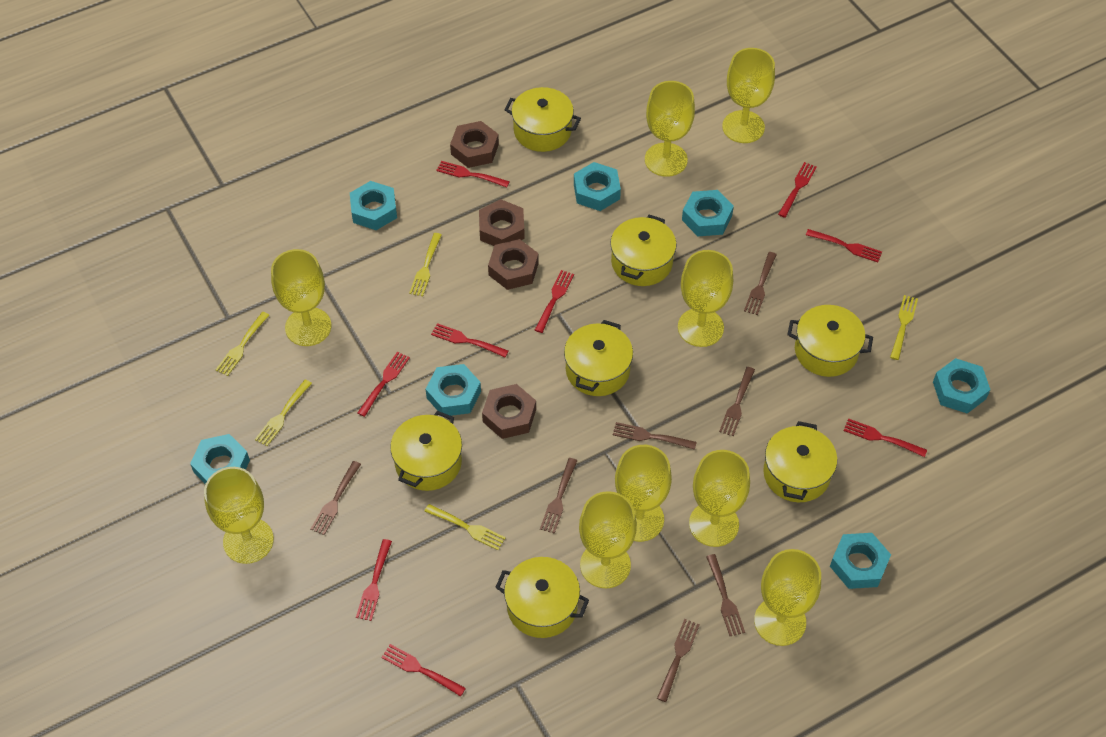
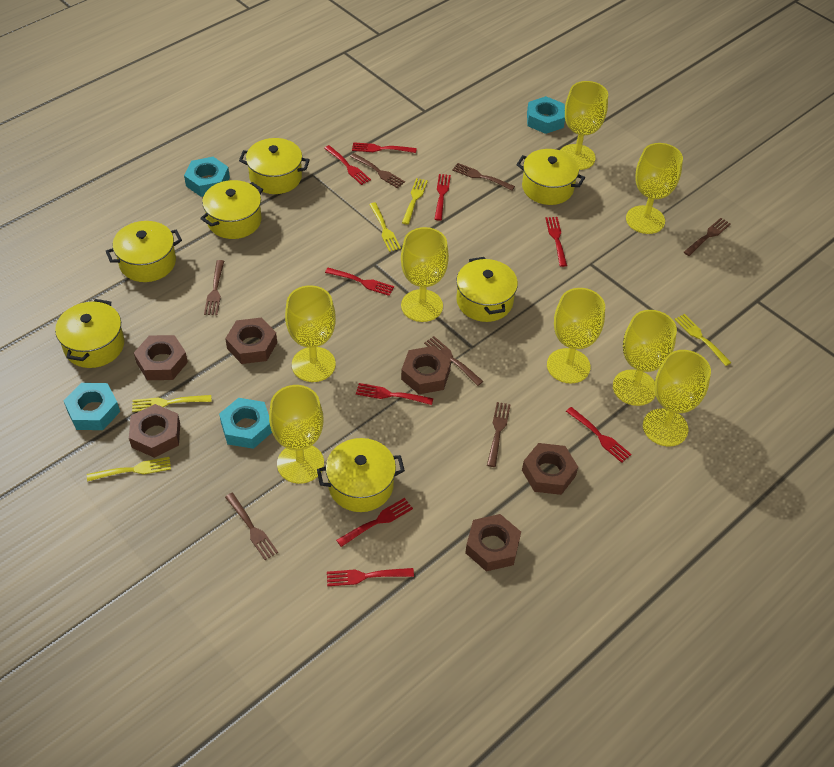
brown nut: [450,121,499,168] [479,199,525,246] [482,384,536,439] [488,239,539,290] = 4 -> [129,404,180,458] [134,335,188,380] [225,318,277,364] [401,346,451,394] [465,514,521,571] [522,443,578,495] = 6
turquoise nut: [190,434,250,484] [350,181,397,230] [426,364,481,416] [574,162,621,211] [682,190,734,236] [830,533,891,589] [933,358,991,414] = 7 -> [64,383,120,430] [184,157,230,197] [219,398,272,449] [527,96,565,134] = 4
yellow goblet: [204,467,274,564] [271,249,332,346] [579,491,637,588] [615,445,672,542] [645,81,695,177] [678,250,733,347] [689,450,750,547] [722,48,775,143] [754,549,821,646] = 9 -> [269,385,324,484] [285,285,336,382] [401,227,449,322] [547,288,605,383] [560,81,608,170] [613,310,677,406] [626,143,683,234] [643,350,711,447] = 8

